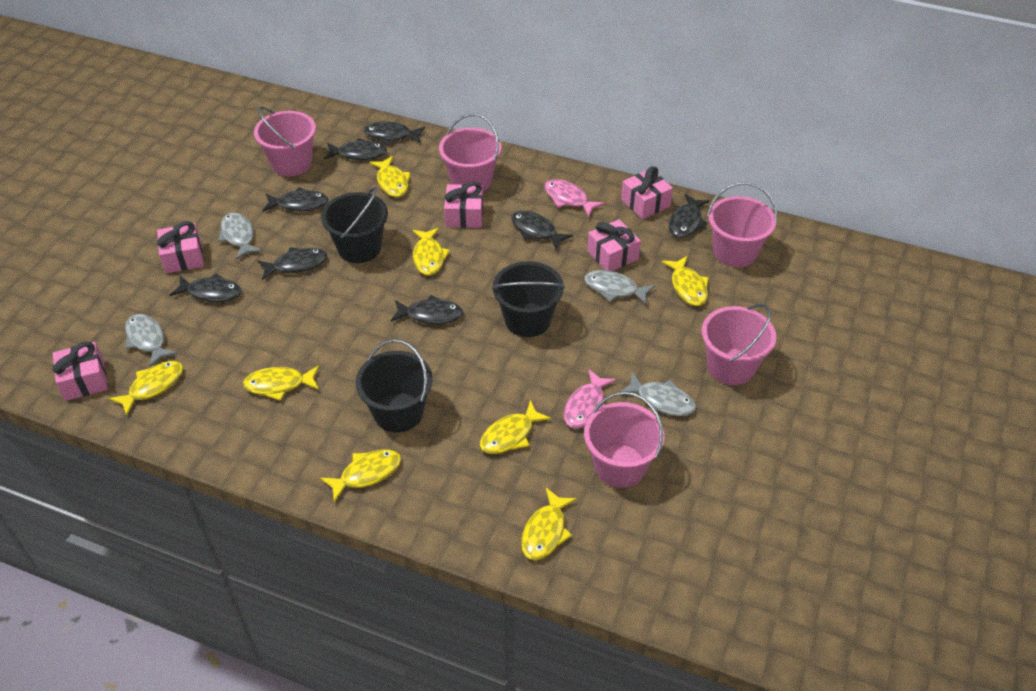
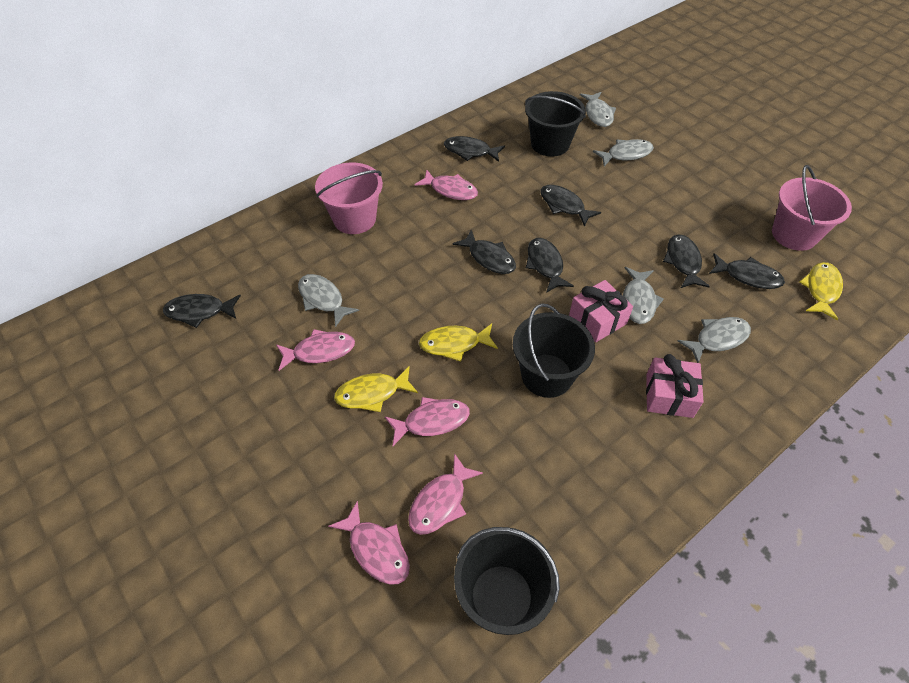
black fish: [170,273,242,302] [258,248,327,280] [262,187,329,212] [324,138,387,160] [364,121,425,145] [391,295,463,324] [511,210,573,251] [669,194,710,238] = 8 -> [163,294,241,328] [444,136,505,162] [453,229,516,274] [526,238,574,293] [540,185,601,227] [663,234,710,288] [709,253,785,289] = 7
grey fish: [125,314,177,367] [218,212,262,260] [584,270,655,305] [620,373,696,416] = 4 -> [298,274,359,327] [580,92,616,127] [593,139,654,166] [623,267,664,324] [678,317,751,363] = 5
pink bucket: [254,107,316,176] [439,113,501,191] [584,392,664,488] [702,304,776,385] [707,182,777,268] = 5 -> [315,163,383,234] [772,165,852,251] = 2
pink fish: [544,179,605,217] [564,369,616,429] = 2 -> [276,329,355,371] [328,501,410,585] [384,397,470,446] [408,453,483,535] [414,170,478,200] = 5
pink gift: [53,342,108,401] [157,221,204,273] [444,182,483,228] [587,219,641,271] [621,166,673,219] = 5 -> [569,280,633,342] [646,354,704,418] = 2
yellow fish: [109,361,183,416] [243,366,319,401] [320,449,401,503] [369,156,411,197] [412,228,450,275] [480,400,552,454] [521,488,577,560] [662,256,709,306] = 8 -> [334,366,418,412] [419,324,498,362] [799,262,843,320] = 3

